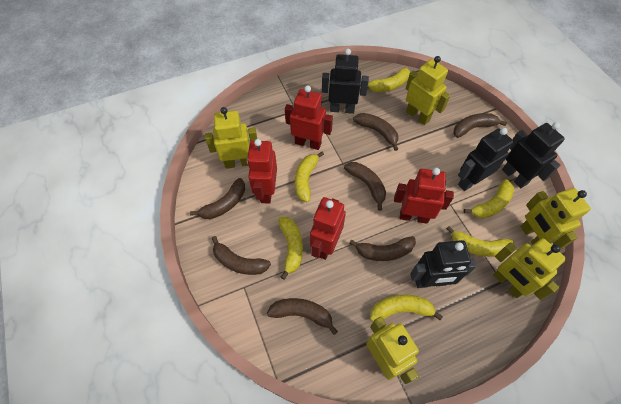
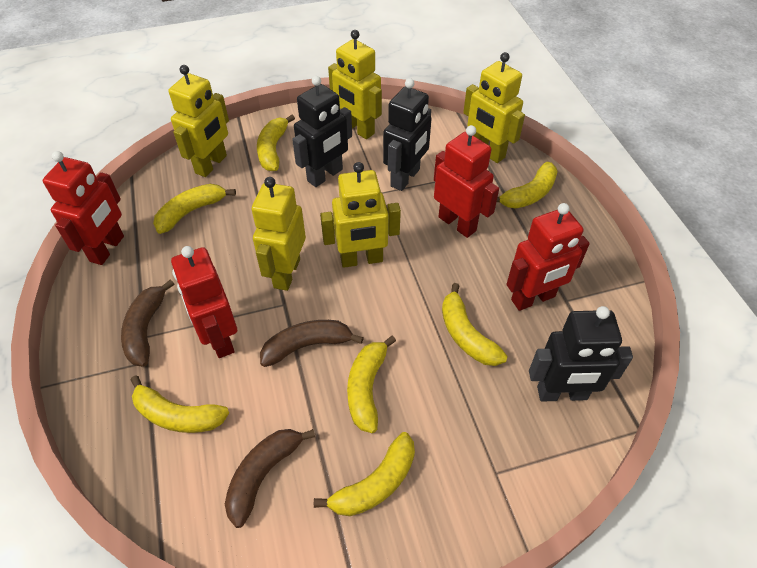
black robot: [322,49,369,114] [410,240,477,288] [458,128,514,191] [502,122,565,188] = 4 -> [292,76,352,187] [383,78,432,191] [529,306,633,402] = 3
brown banana: [190,178,245,219] [212,236,271,275] [267,298,338,335] [344,162,386,211] [349,236,416,261] [353,113,399,151] [453,113,507,138] = 7 -> [121,279,174,367] [225,429,315,528] [260,320,364,367] = 3
yellow banana: [278,217,303,280] [295,152,324,202] [368,68,410,92] [370,295,443,321] [446,226,514,257] [464,179,514,218] = 6 -> [131,375,229,433] [153,184,236,234] [257,115,295,171] [314,432,415,516] [347,336,396,433] [442,283,508,366] [497,162,558,209] = 7

